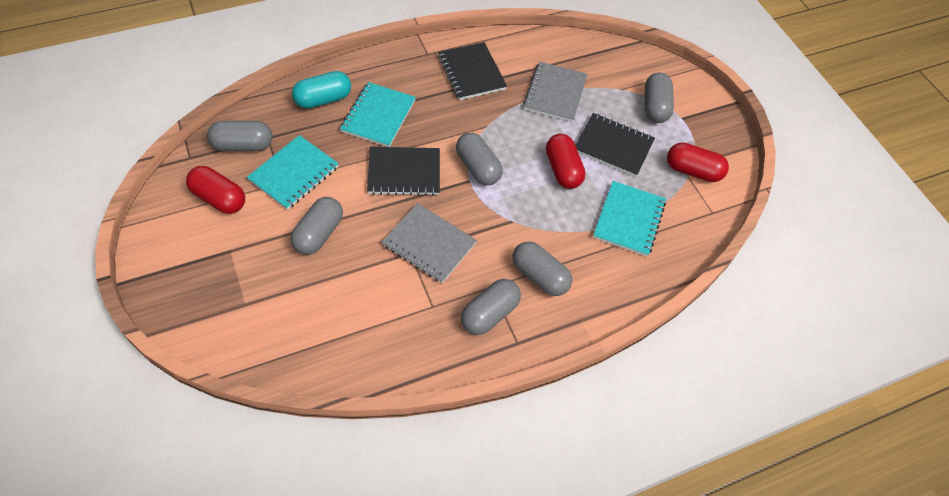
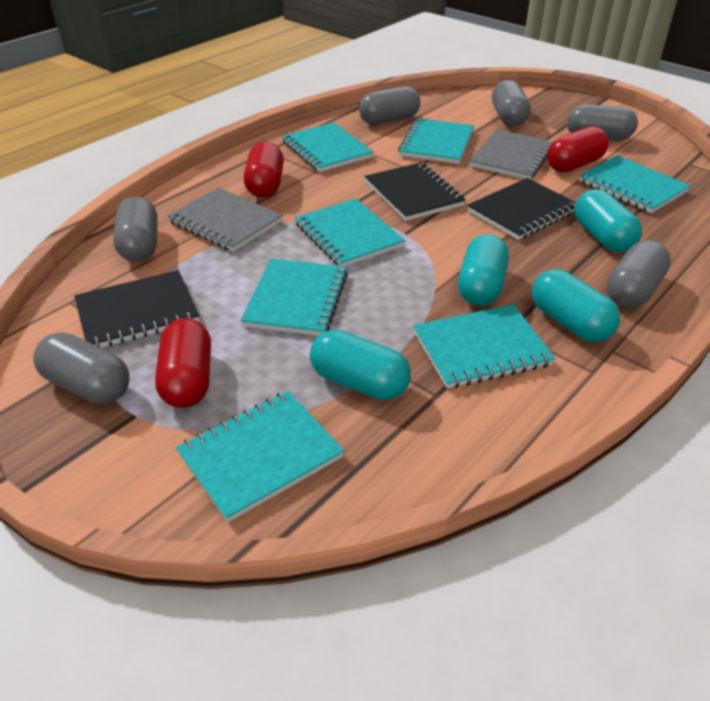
turquoise capsule: [292,71,351,109] = 1 -> [310,329,411,400] [458,234,509,306] [532,269,620,342] [574,189,642,252] = 4
turquoise notebook: [247,135,339,210] [340,82,416,147] [593,181,666,256] = 3 -> [176,391,344,522] [241,259,348,336] [282,122,373,172] [295,198,405,267] [398,118,474,164] [413,304,555,389] [579,155,691,213] = 7

